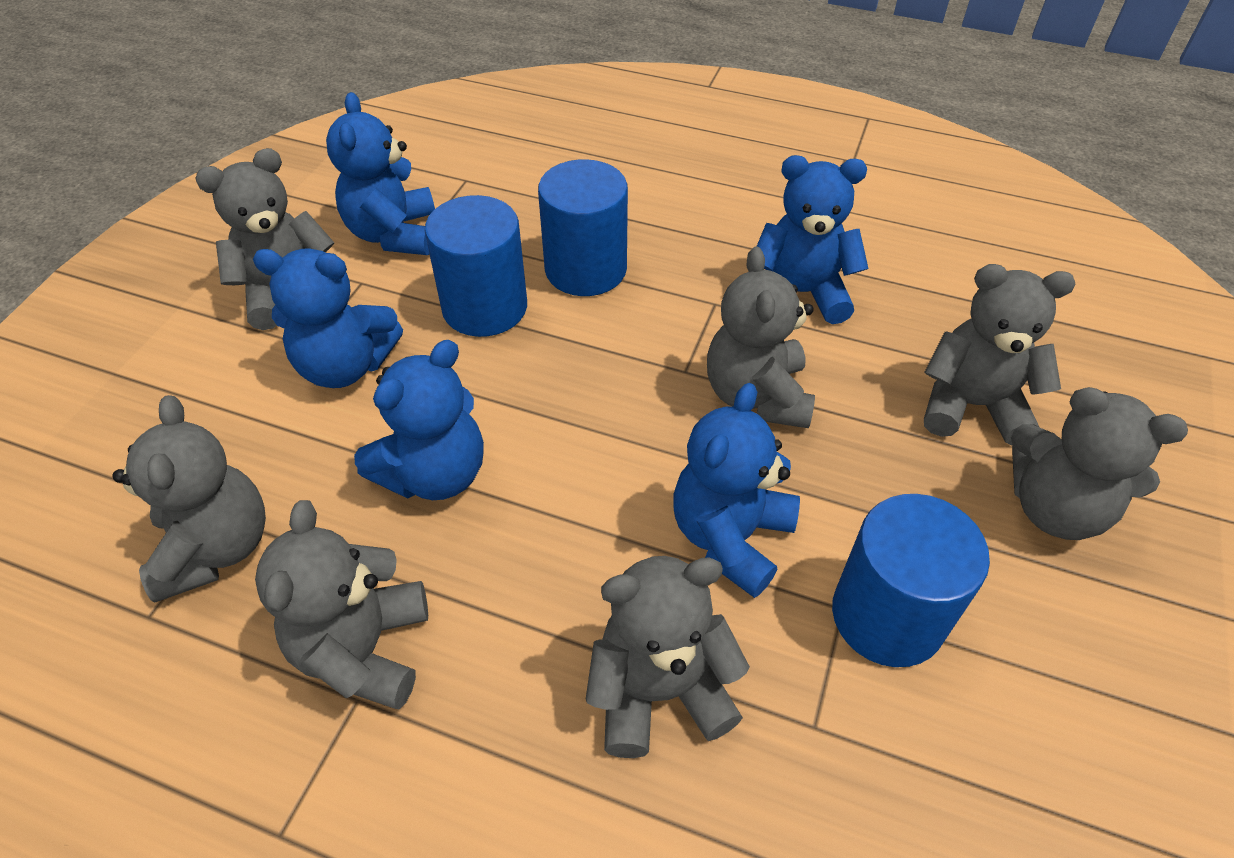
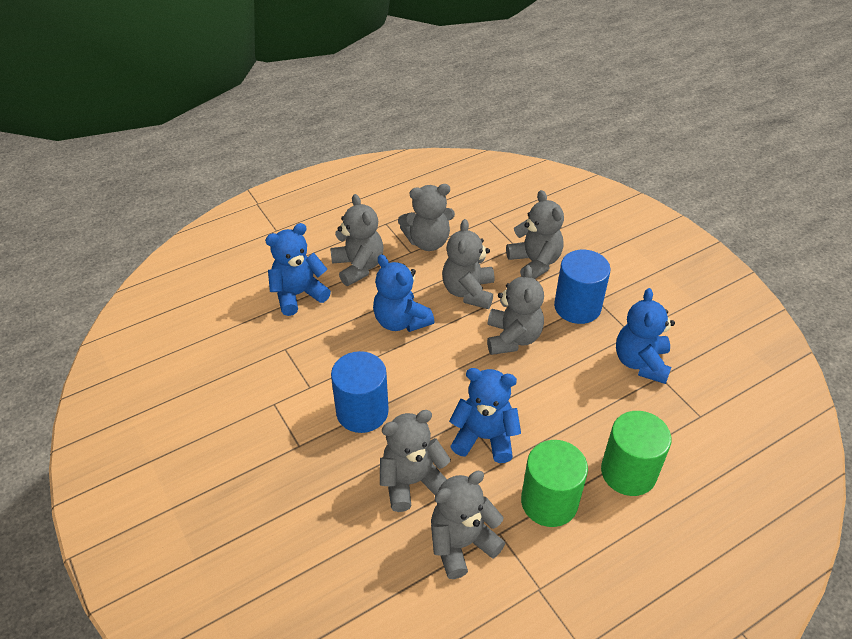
blue cylinder: [425,195,527,337] [538,159,628,296] [832,494,990,667] = 3 -> [331,351,389,433] [554,250,611,324] = 2
blue teddy bear: [253,248,403,388] [326,92,435,255] [354,340,484,500] [673,383,800,598] [757,155,869,324] = 5 -> [265,223,331,316] [373,255,435,332] [449,368,521,463] [616,288,675,384] = 4
green cylinder: none = 0 -> [521,440,588,527] [601,411,671,496] = 2

